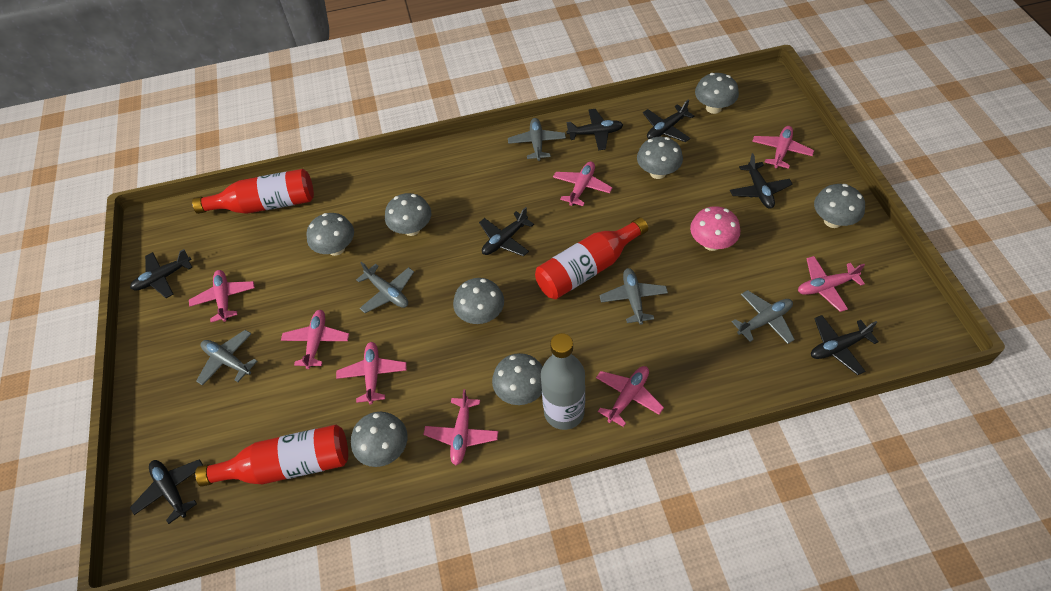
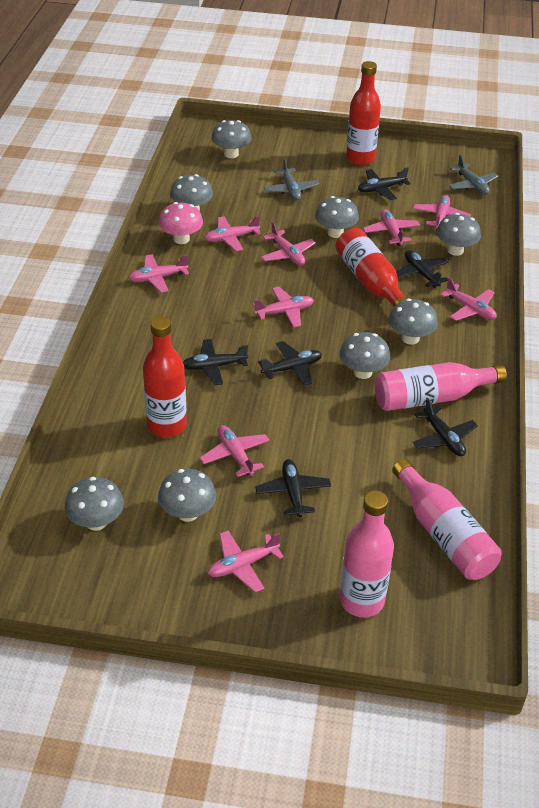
black plane: [130,249,193,298] [130,459,203,524] [479,207,534,256] [566,109,623,150] [643,100,694,142] [730,153,792,209] [811,315,879,375] = 7 -> [183,339,248,385] [255,459,331,517] [258,341,322,386] [358,167,410,200] [396,250,449,288] [412,397,478,456] = 6
grey bottle: [541,333,585,430] = 1 -> none = 0
grey plane: [196,330,257,386] [356,262,414,313] [508,118,566,161] [599,268,668,325] [732,290,795,344] = 5 -> [264,158,319,201] [449,155,499,195] = 2
pink bottle: none = 0 -> [340,490,394,617] [374,362,507,411] [392,459,502,580] = 3
pink plane: [189,270,255,322] [281,310,349,369] [336,342,407,405] [423,389,498,466] [553,161,612,206] [596,366,664,427] [752,126,814,169] [798,256,865,312] = 8 -> [129,254,189,293] [200,425,270,477] [204,216,261,251] [208,531,284,593] [253,287,314,328] [261,222,316,265] [363,209,420,246] [413,195,471,230] [441,277,497,321] = 9

